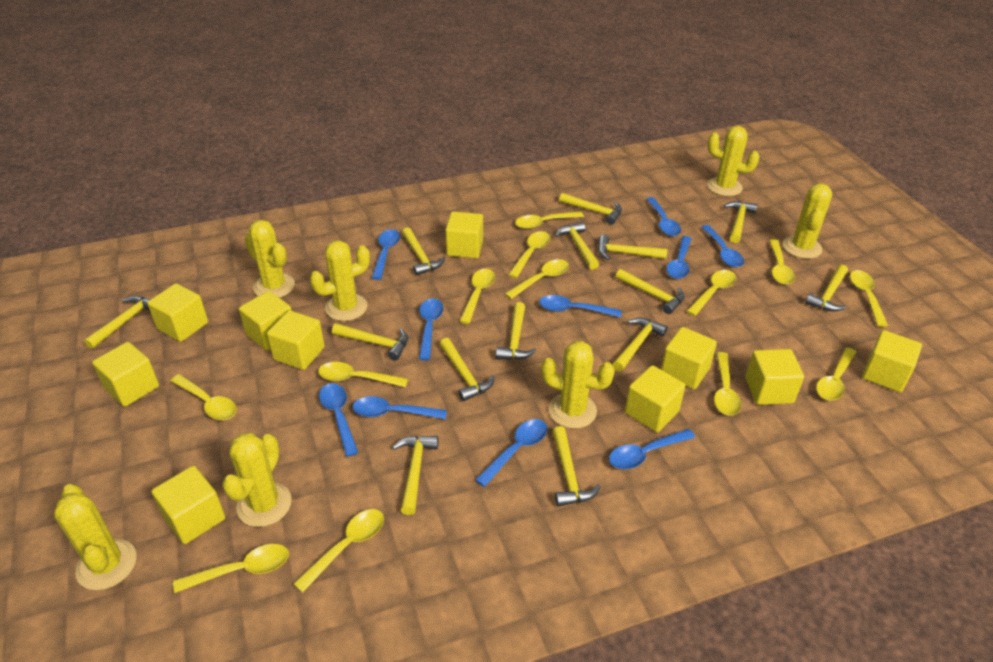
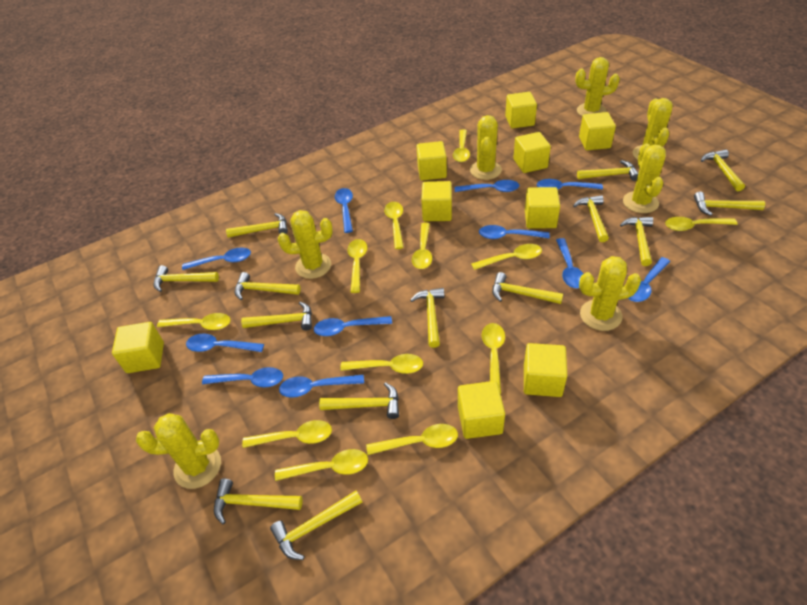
blue spoon: [319,383,359,457] [353,396,447,419] [372,229,400,280] [419,299,443,360] [475,419,547,487] [539,295,621,317] [609,429,695,469] [646,197,681,236] [666,236,692,279] [701,225,744,267] = 10 -> [182,248,251,270] [186,334,264,352] [202,367,283,387] [279,375,364,398] [314,316,392,336] [335,188,353,233] [455,180,519,192] [479,225,550,239] [537,179,603,189] [556,238,583,288] [628,257,670,302] = 11
yellow cube: [92,342,159,407] [147,283,208,342] [152,466,225,544] [239,291,292,351] [267,310,325,370] [445,212,483,258] [625,365,685,432] [661,327,717,389] [745,349,804,405] [862,330,922,392] = 10 -> [112,322,164,373] [417,141,447,181] [421,181,452,221] [458,381,505,439] [505,92,537,128] [513,132,551,173] [524,343,567,397] [525,187,560,228] [579,112,616,150] = 9
yellow spoon: [171,374,237,420] [173,544,289,593] [294,509,384,593] [318,362,408,387] [460,269,495,324] [505,259,569,299] [508,231,550,278] [515,211,584,229] [686,270,736,316] [714,352,741,416] [769,239,795,285] [816,347,857,400] [850,270,888,327] = 13 -> [157,313,231,330] [242,420,332,448] [275,449,368,481] [340,354,423,374] [347,239,367,293] [366,424,458,455] [384,202,404,249] [412,223,432,269] [453,129,470,162] [471,244,542,270] [481,323,505,394] [665,217,738,231] = 12

